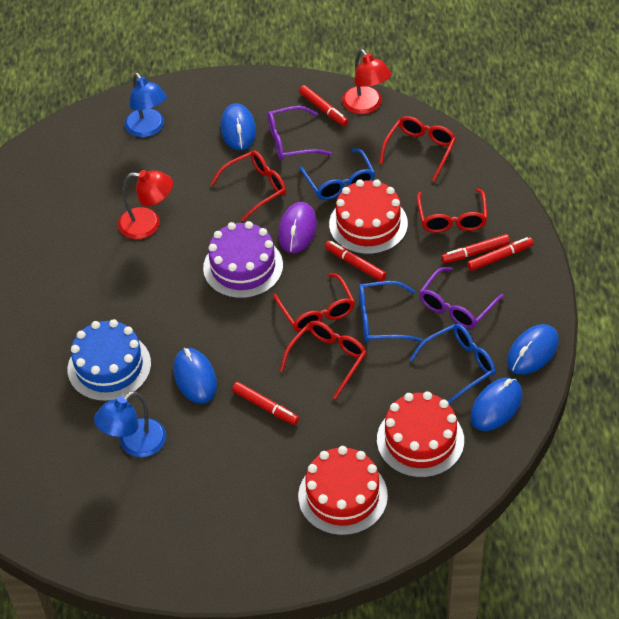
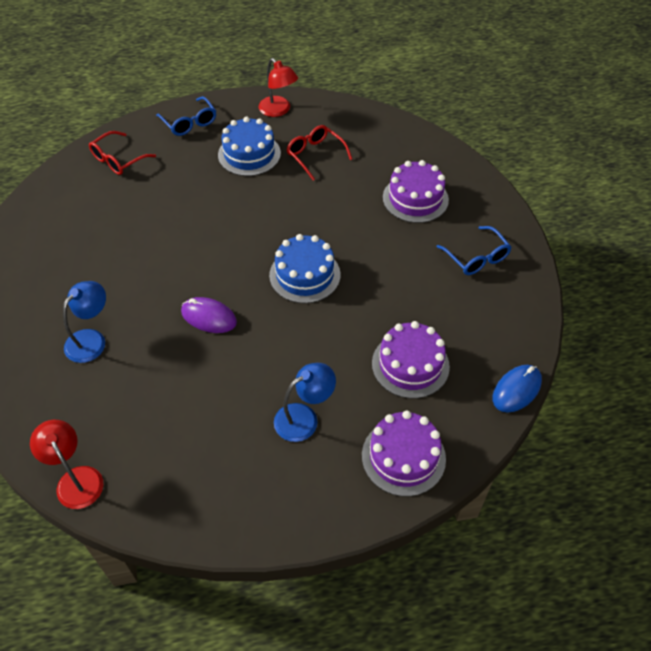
blue cake: [68,319,151,401] = 1 -> [218,117,281,176] [269,234,341,304] = 2
blue glasses: [299,149,375,200] [359,281,423,342] [409,324,496,404] = 3 -> [156,96,216,136] [437,226,512,275] = 2
blue mouse: [173,348,217,404] [220,103,256,150] [470,378,523,431] [507,324,559,375] = 4 -> [493,365,542,412] = 1
purple cake: [203,221,283,299] = 1 -> [362,411,446,497] [372,321,450,399] [383,160,449,223] = 3
purple glasses: [268,106,332,161] [419,267,504,329] = 2 -> none = 0
red cake: [298,446,388,536] [329,179,408,255] [377,391,464,478] = 3 -> none = 0
red glasses: [210,151,286,221] [273,273,355,332] [280,320,367,399] [379,116,456,182] [417,188,488,233] = 5 -> [89,131,156,175] [286,125,352,180] = 2
red marker: [232,382,299,425] [299,85,348,126] [325,241,386,281] [441,234,510,263] [467,237,533,271] = 5 -> none = 0

